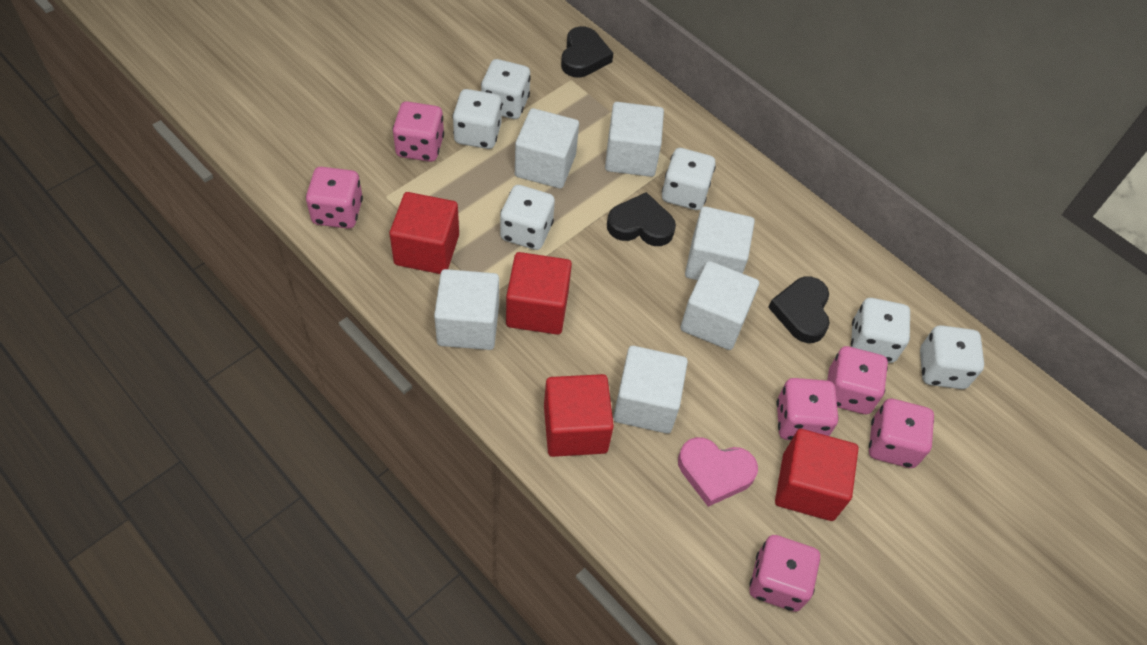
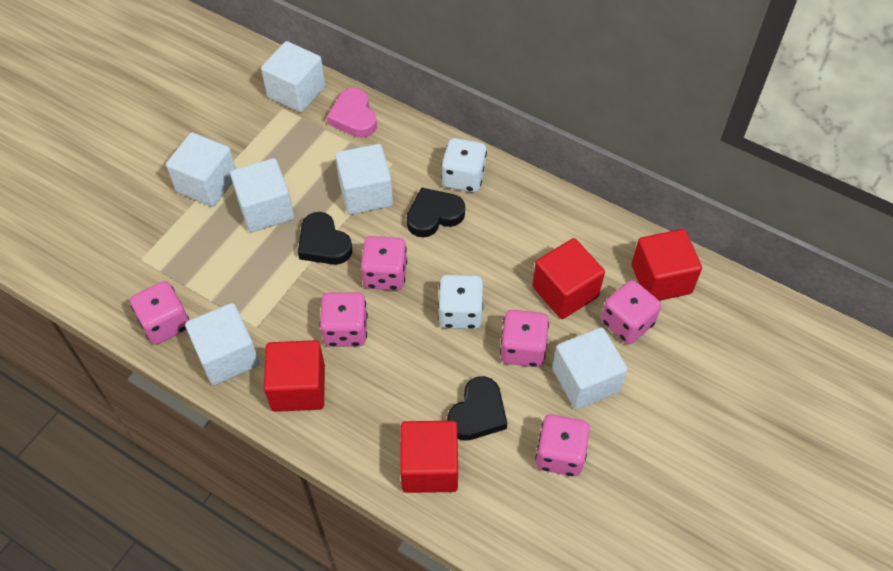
white dice: [452,89,502,149] [481,59,531,119] [500,185,555,250] [662,148,716,210] [851,298,910,363] [920,325,984,389] = 6 -> [438,275,483,329] [441,138,487,192] = 2

